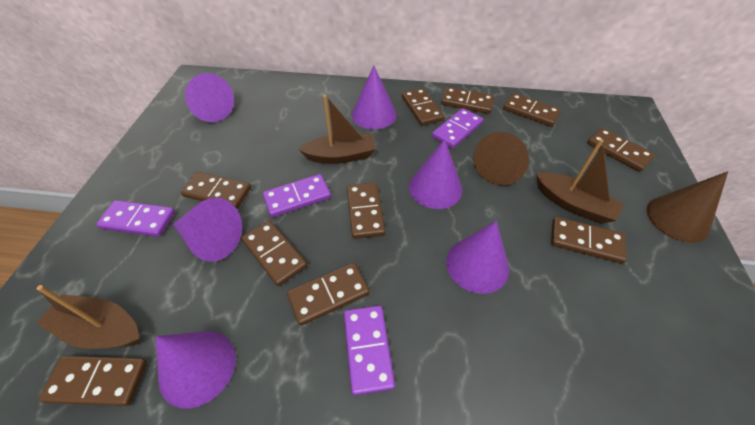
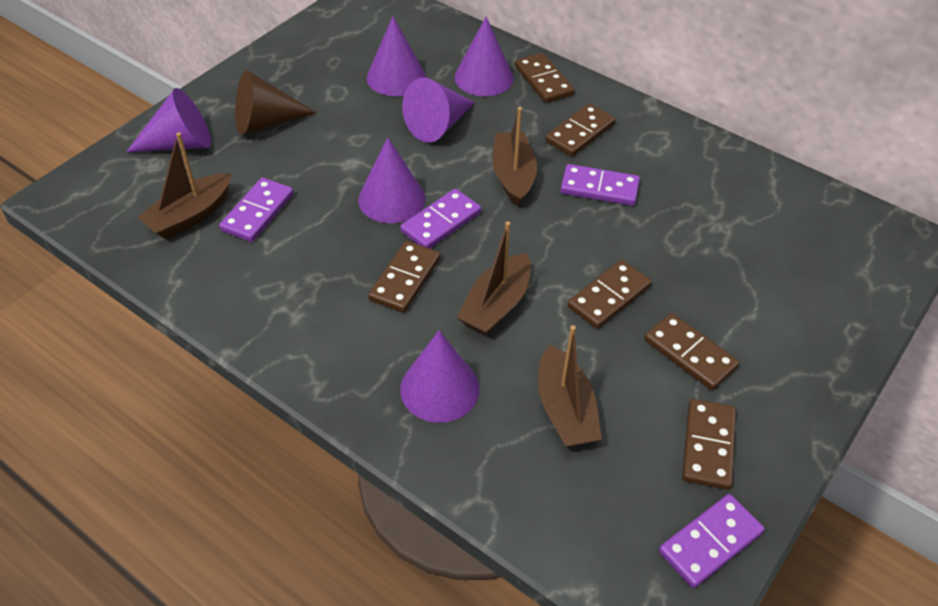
brown boat: [37,285,141,349] [298,95,376,164] [536,139,624,224] = 3 -> [137,133,232,239] [456,221,531,335] [492,107,537,206] [538,325,602,447] = 4
brown cone: [473,132,529,185] [646,171,728,243] = 2 -> [235,70,317,135] = 1
brown domino: [39,356,147,406] [181,172,251,209] [241,220,307,286] [287,263,370,326] [347,183,385,239] [402,88,444,126] [441,87,495,114] [503,93,561,127] [551,217,627,264] [587,128,655,172] = 10 -> [368,241,440,313] [515,53,575,103] [545,104,616,157] [568,260,652,329] [644,313,739,390] [682,399,736,490] = 6

